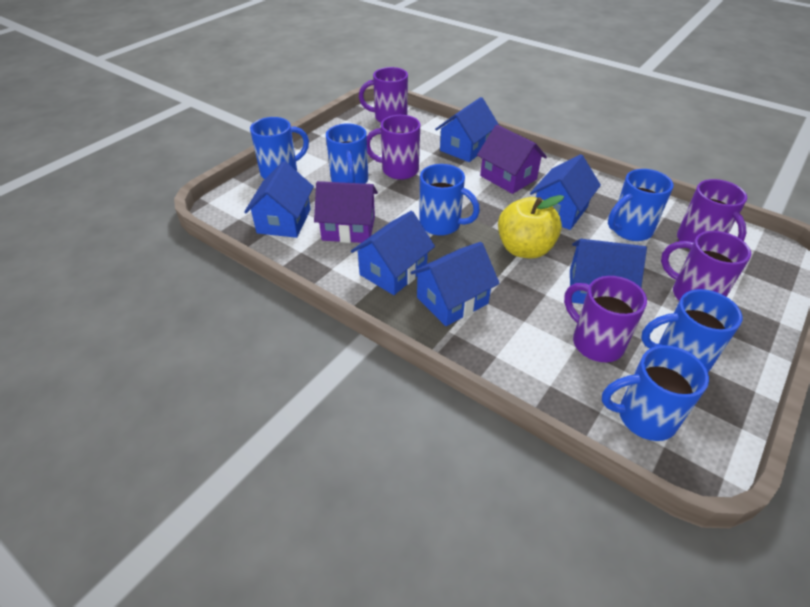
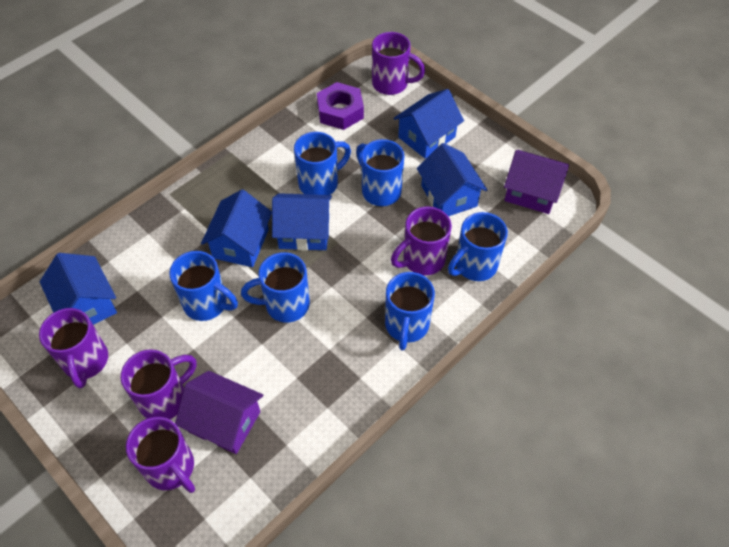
blue house: [244,161,314,238] [351,211,435,295] [410,242,500,326] [435,97,499,162] [530,154,601,230] [570,239,647,304] = 6 -> [40,253,117,325] [201,190,272,267] [272,193,332,251] [393,89,464,159] [417,143,487,216] = 5
purple nut: none = 0 -> [317,82,364,130] = 1
yellow apple: [498,195,564,259] = 1 -> none = 0

